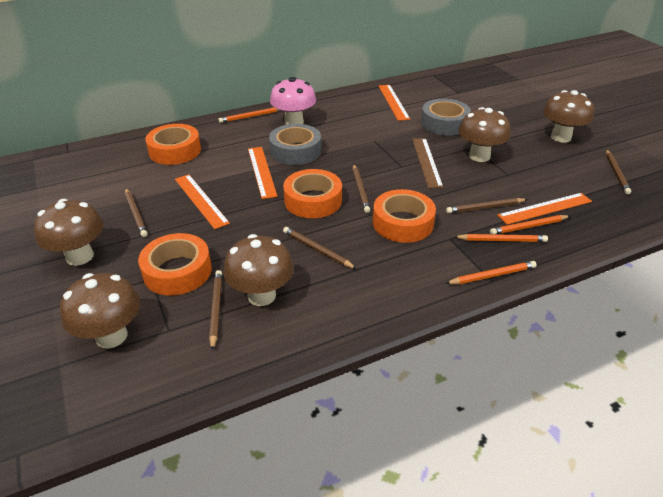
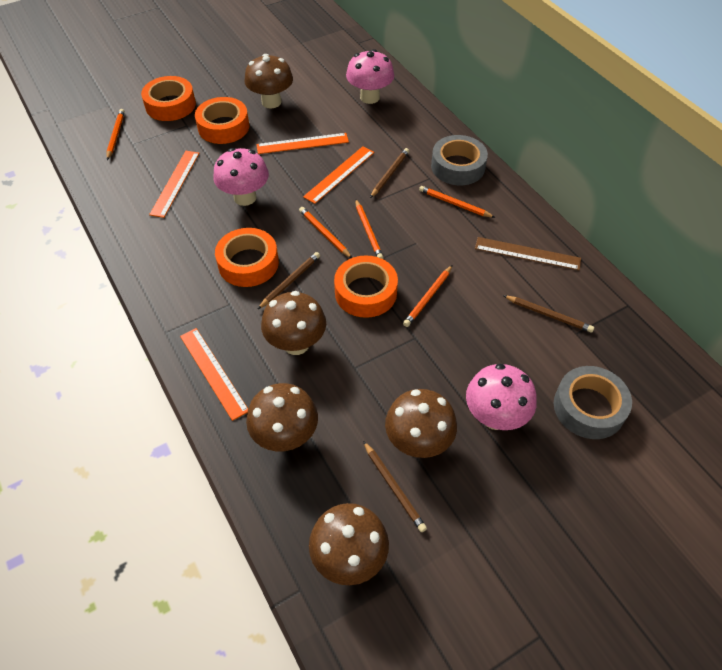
brown pencil: [125,188,148,237] [209,270,222,351] [283,227,357,269] [353,164,370,213] [446,198,528,213] [606,149,631,194] = 6 -> [258,252,320,309] [363,441,427,532] [370,148,409,198] [503,295,594,333] = 4
orange pencil: [219,107,280,123] [445,261,537,284] [455,234,548,242] [490,215,570,234] = 4 -> [106,109,125,160] [299,207,352,258] [355,199,384,259] [403,265,453,327] [419,186,495,218] = 5
pink mushroom: [270,77,316,125] = 1 -> [213,148,269,206] [346,49,394,104] [466,364,536,430] = 3

